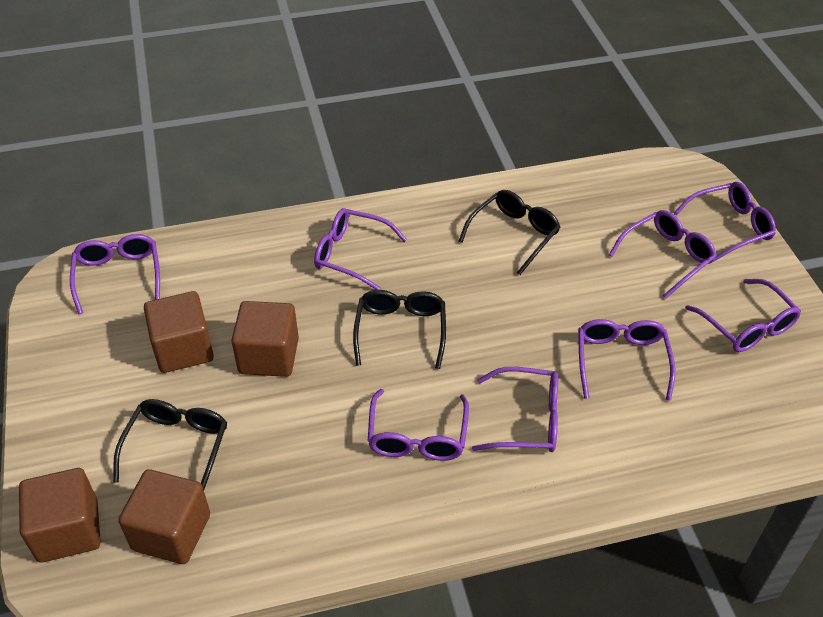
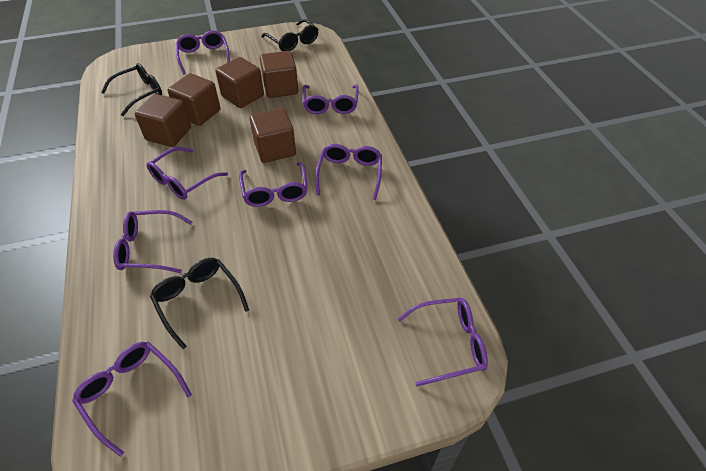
brown cube: [19,468,101,563] [118,469,210,564] [144,291,214,373] [231,301,299,377] = 4 -> [135,94,191,147] [168,73,221,126] [215,57,264,108] [249,108,296,163] [260,51,298,98] = 5

